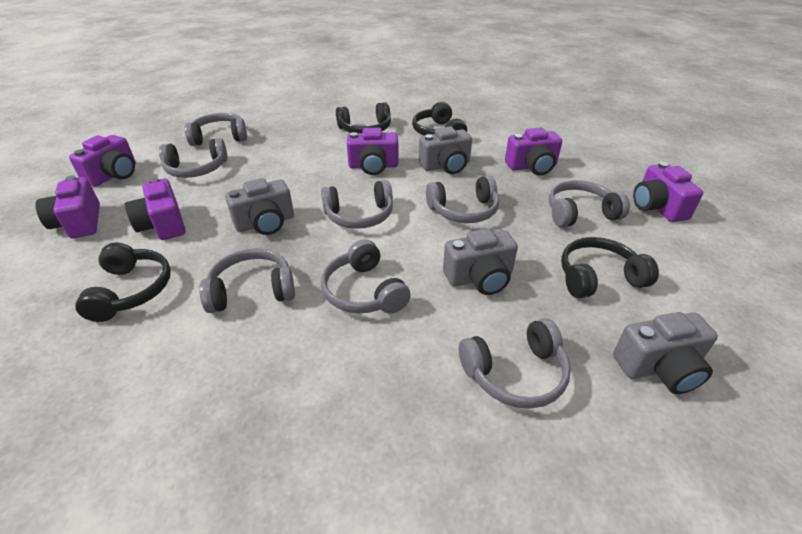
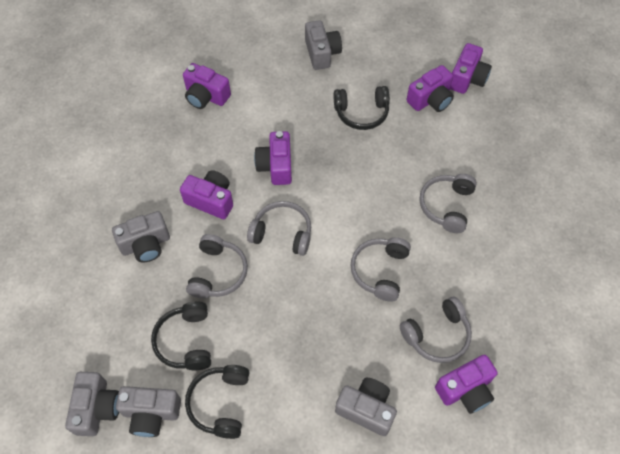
black headphones: [75,243,171,322] [336,102,391,133] [412,102,467,136] [561,237,659,298] = 4 -> [151,301,211,370] [185,365,250,439] [334,86,390,130] = 3
grey camera: [225,178,294,235] [419,127,472,174] [443,229,518,295] [613,312,718,394] = 4 -> [65,372,119,436] [112,211,170,262] [116,386,181,437] [305,20,342,70] [335,378,397,436] = 5
grey headphones: [159,138,228,178] [185,113,247,146] [199,248,295,313] [321,180,393,229] [321,239,411,314] [426,176,499,223] [459,318,571,409] [549,180,630,227] = 8 -> [186,234,248,299] [247,201,311,256] [350,237,411,302] [400,296,472,363] [419,174,477,233] = 5

